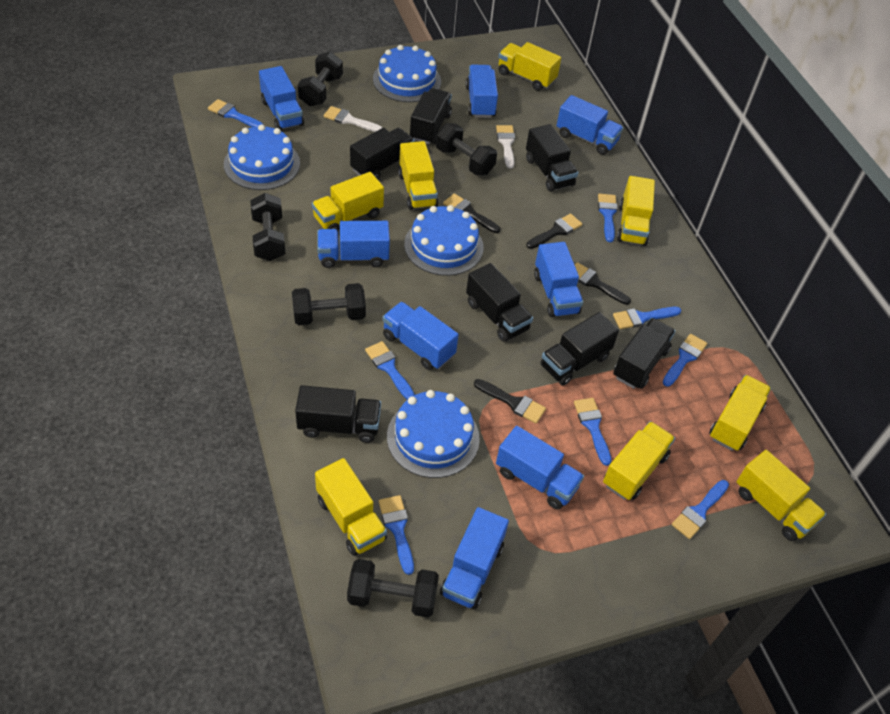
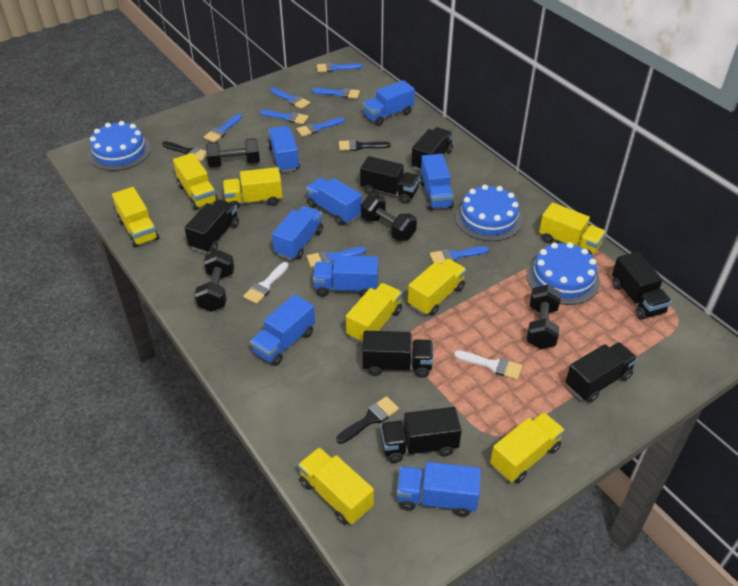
black brush: [443,193,500,233] [474,379,546,424] [526,214,582,249] [575,262,631,305] = 4 -> [162,141,207,161] [336,396,399,444] [339,140,391,151] = 3
black dumbbell: [250,193,286,261] [292,283,366,325] [298,52,343,106] [347,559,439,617] [436,123,497,175] = 5 -> [195,250,234,312] [206,138,260,168] [361,195,417,241] [527,284,561,349] = 4
blue cake: [224,124,300,190] [373,45,441,102] [387,390,480,478] [404,205,484,276] = 4 -> [88,121,151,171] [455,185,523,241] [527,242,600,305] = 3

